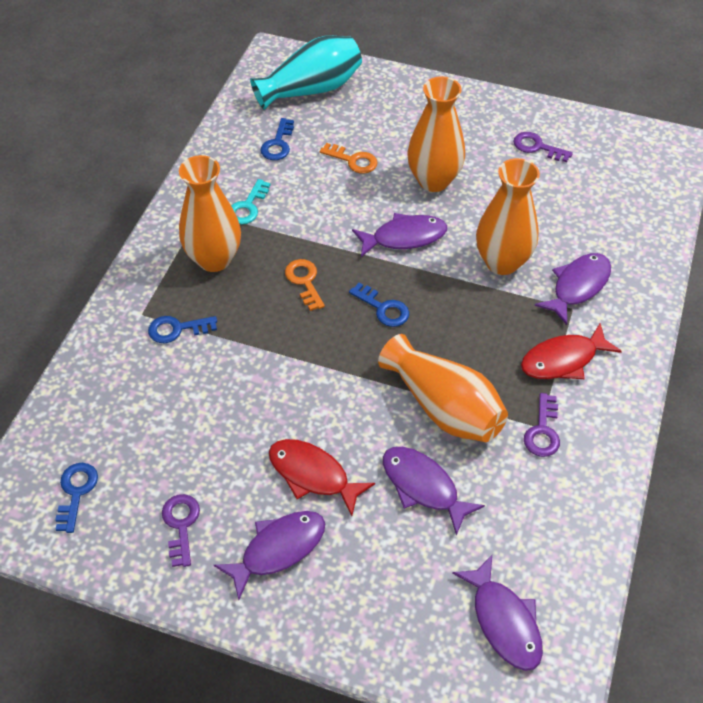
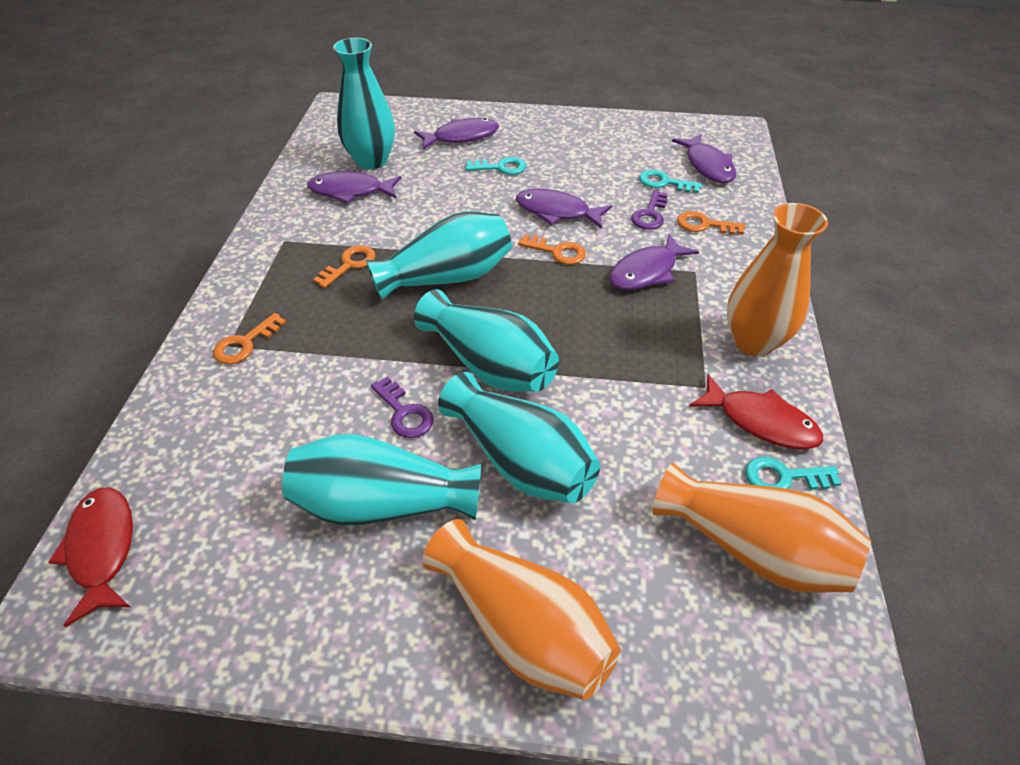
blue key: [55,463,98,533] [148,316,217,343] [260,118,294,160] [349,283,409,327] = 4 -> none = 0
orange key: [285,259,325,311] [320,143,377,174] = 2 -> [213,313,286,364] [313,245,375,288] [518,235,586,265] [677,211,745,235] = 4
orange vase: [179,155,241,272] [378,334,508,442] [407,76,465,192] [476,158,540,275] = 4 -> [422,519,621,700] [653,463,871,593] [727,203,828,356] = 3
purple key: [162,494,200,567] [513,132,573,162] [524,393,560,457] = 3 -> [371,377,434,438] [631,190,668,230] = 2
turquoise key: [231,179,271,225] = 1 -> [465,157,526,175] [639,170,702,193] [745,457,842,490] = 3
turquoise vase: [250,36,362,110] = 1 -> [282,434,481,526] [333,38,395,169] [366,211,512,300] [414,289,559,392] [438,372,600,503] = 5

